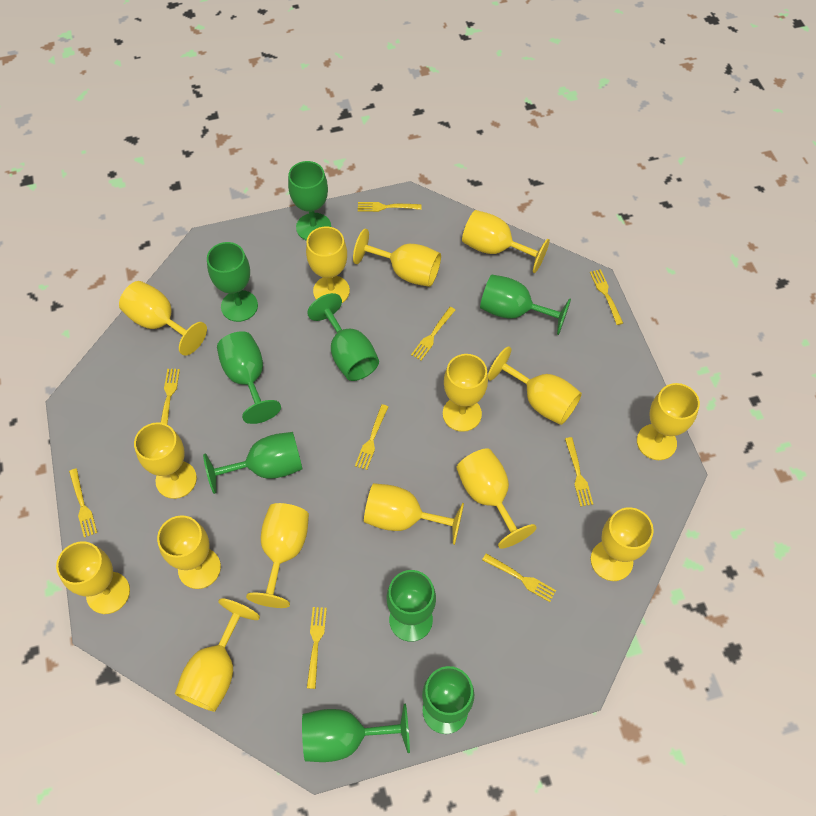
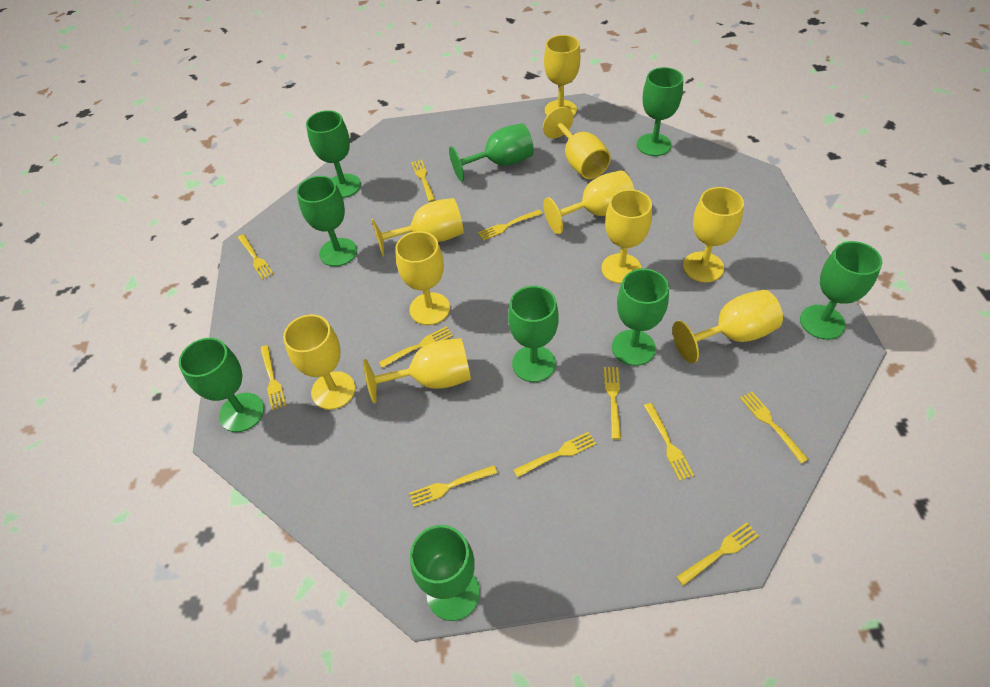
yellow fork: [69,468,97,538] [161,369,180,425] [307,607,327,689] [355,404,388,470] [358,202,422,212] [411,307,455,361] [482,553,556,602] [565,437,593,507] [590,269,623,325] = 9 -> [238,234,273,280] [260,345,286,410] [379,326,453,368] [409,465,497,507] [411,160,435,202] [478,210,542,241] [513,432,596,478] [604,367,621,439] [644,403,694,481] [676,523,759,586] [740,392,809,464] = 11
yellow goblet: [56,541,130,614] [119,281,207,356] [134,422,197,499] [157,515,221,589] [175,598,260,712] [246,503,309,608] [306,226,350,303] [353,229,441,287] [364,483,464,545] [443,354,488,432] [456,448,537,549] [462,210,550,273] [488,346,582,425] [591,507,654,581] [637,383,700,460] = 15 -> [283,314,355,410] [363,338,471,403] [371,198,464,257] [395,231,450,325] [543,107,611,179] [544,35,580,117] [544,170,634,235] [601,189,652,284] [672,290,783,363] [683,187,744,282] = 10

